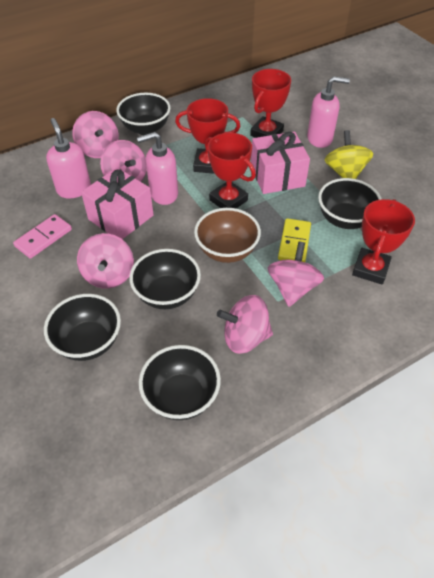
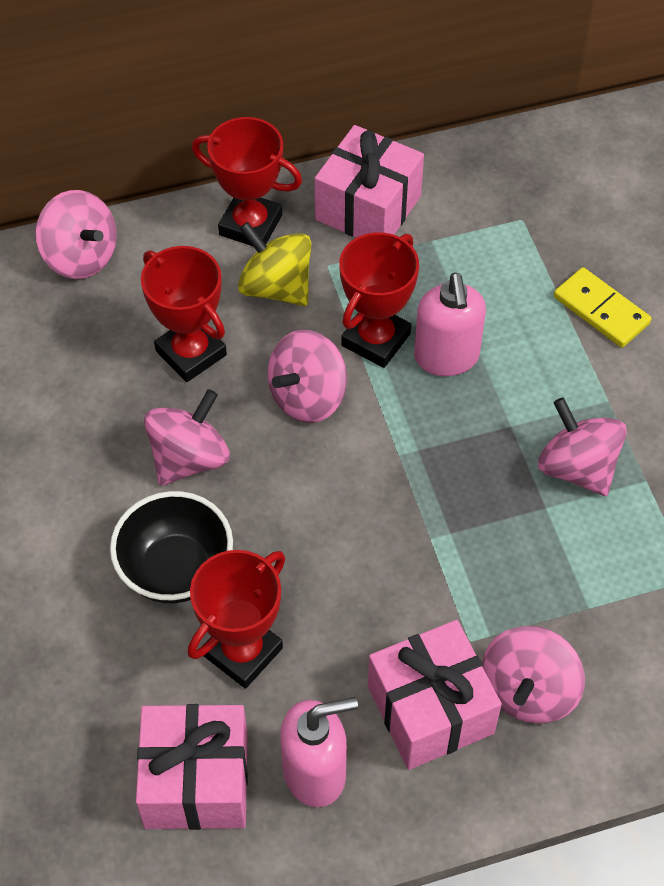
black bowl: [44,294,121,361] [116,93,171,135] [129,249,201,309] [139,345,221,420] [318,178,382,229] = 5 -> [110,491,233,603] = 1
brown bowl: [194,208,261,263] = 1 -> none = 0
pink domino: [13,214,72,259] = 1 -> none = 0
pink gift: [81,167,154,239] [251,132,310,194] = 2 -> [136,704,248,830] [315,125,424,238] [368,620,502,770] = 3
pink soap dispenser: [46,118,91,198] [137,132,178,205] [307,76,350,148] = 3 -> [280,697,358,807] [414,272,486,376] = 2

